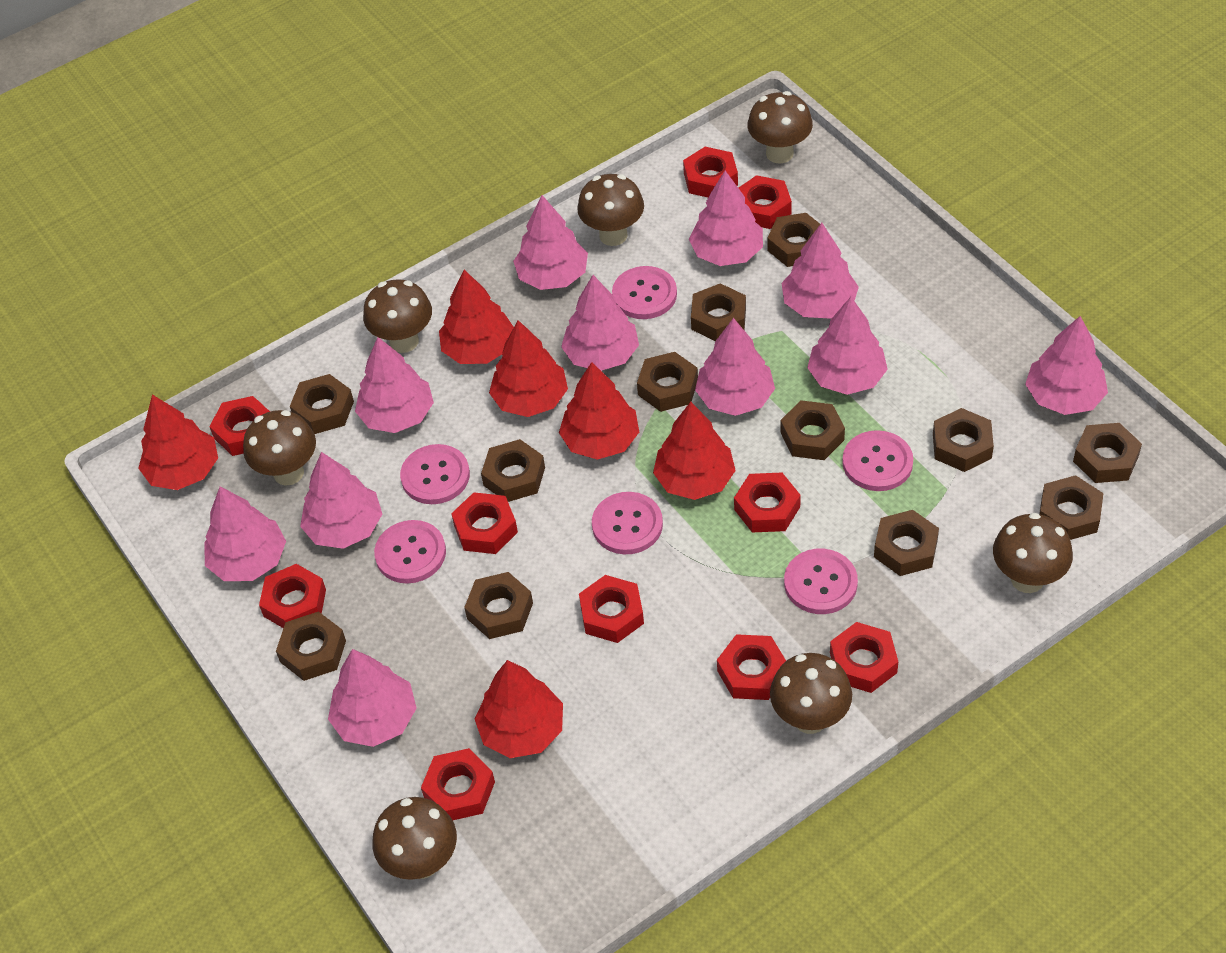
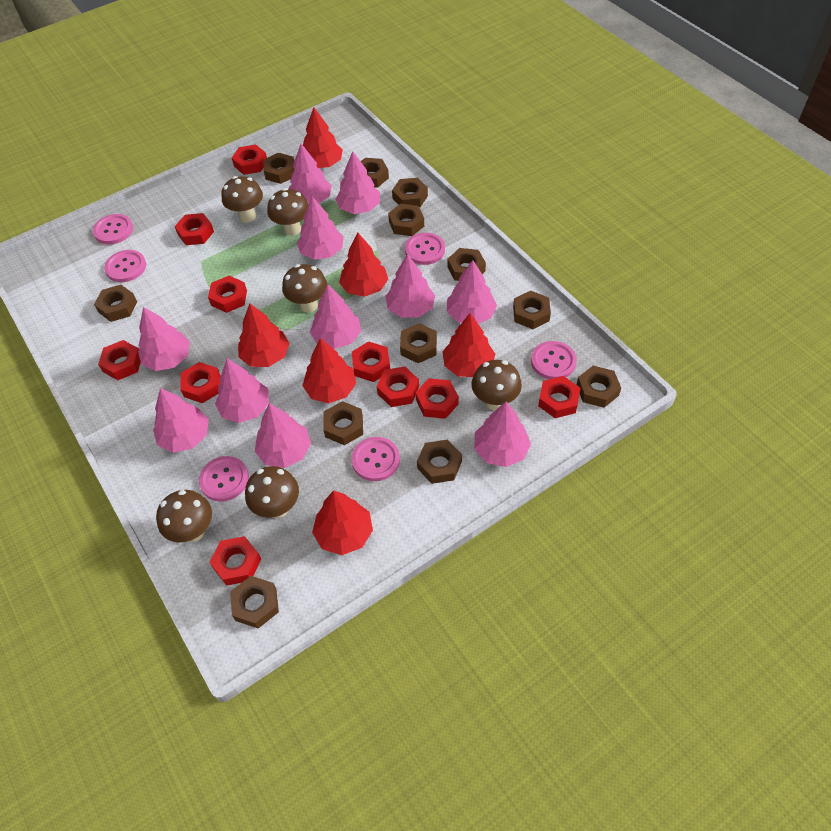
brown mushroom: [243,410,316,486] [363,279,432,353] [372,797,457,880] [577,174,644,246] [747,91,813,164] [770,653,852,734] [993,513,1073,593] = 7 -> [156,490,212,543] [221,176,263,222] [245,466,299,518] [267,188,308,236] [282,264,327,313] [471,360,522,411] = 6

